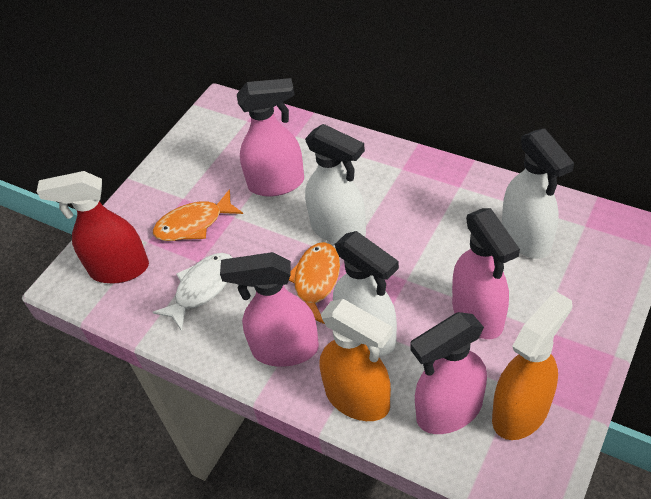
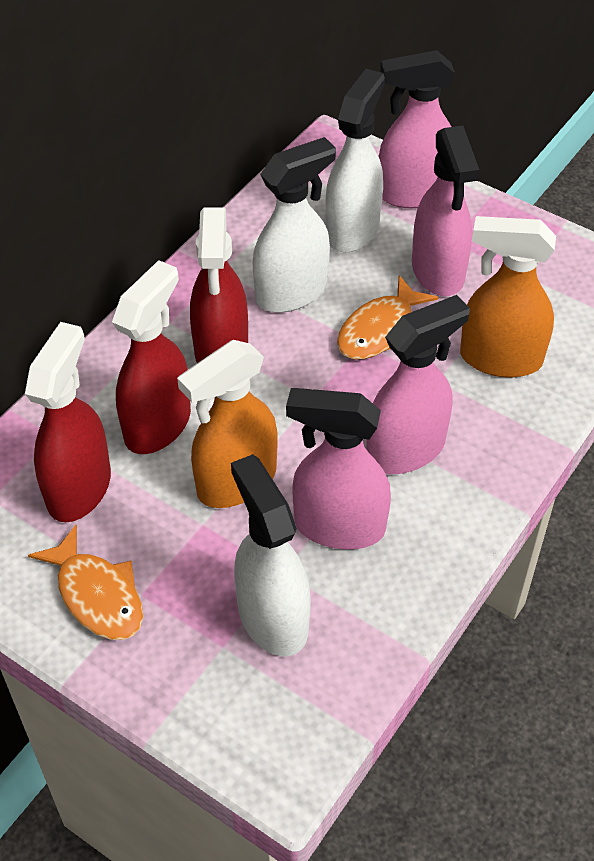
red spray bottle: [37,171,149,284] = 1 -> [25,322,111,522] [112,260,191,454] [190,208,248,363] = 3
white fish: [153,253,233,331] = 1 -> none = 0

